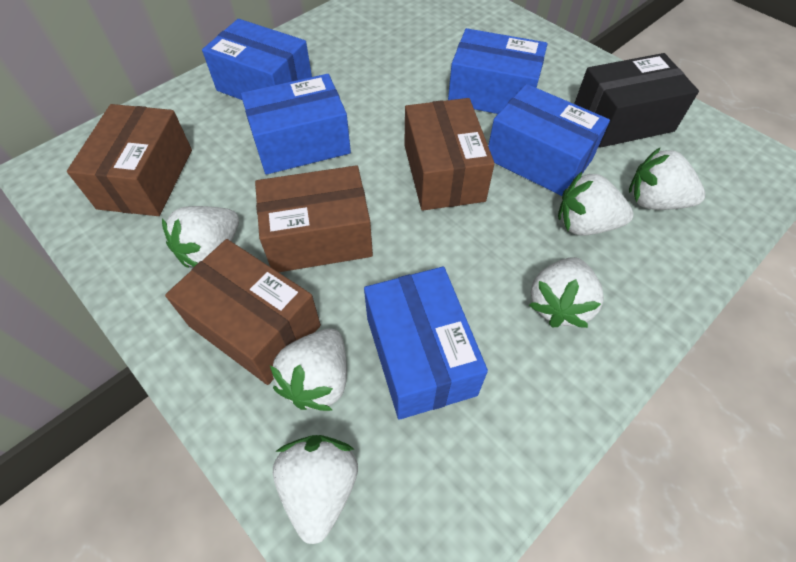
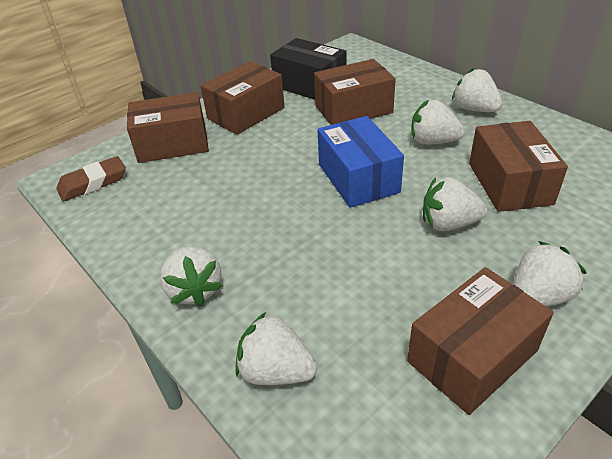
blue box: [202,19,312,100] [241,74,351,175] [364,267,488,420] [448,28,547,114] [488,84,610,196] = 5 -> [318,116,404,208] = 1
brown box: [67,104,192,216] [165,239,321,385] [255,165,373,272] [404,98,495,211] = 4 -> [127,92,209,163] [201,61,285,135] [314,59,396,125] [407,267,554,415] [469,121,568,212] = 5
brown eraser: none = 0 -> [57,156,126,201] = 1

